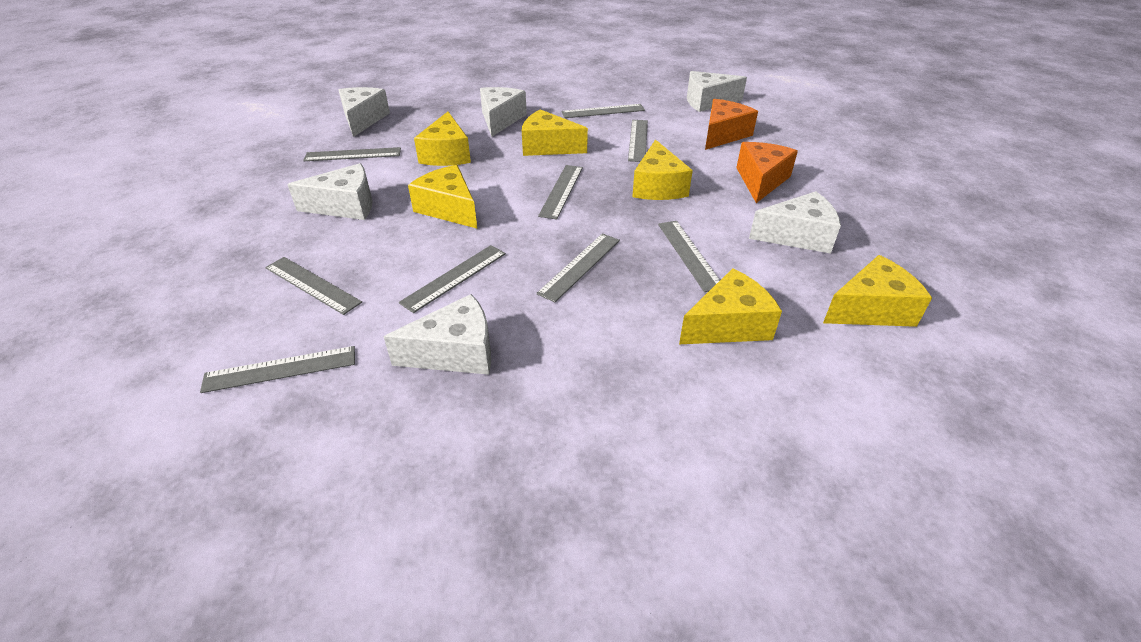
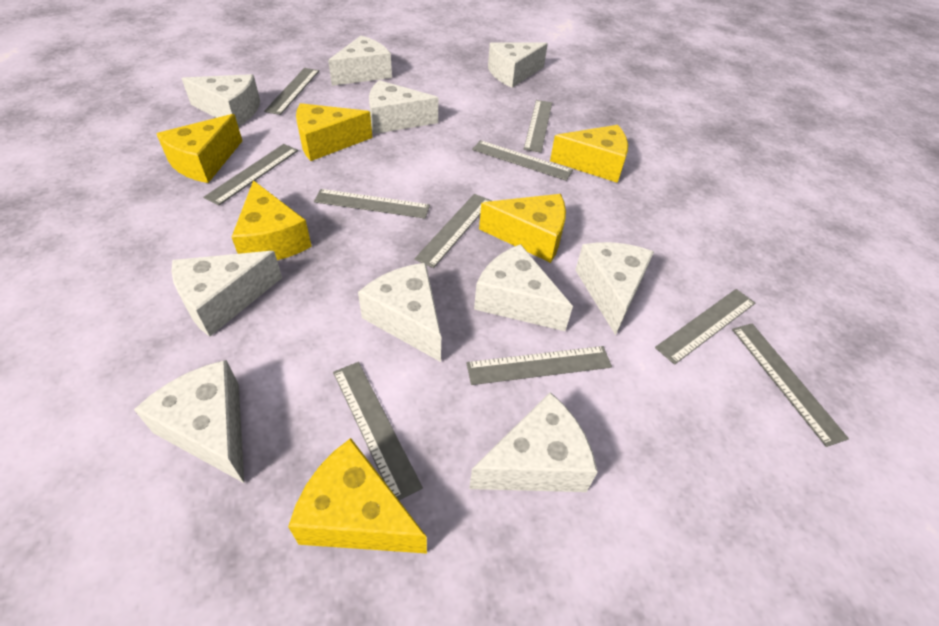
grey ruler: [200,346,355,393] [265,257,362,315] [303,147,401,161] [399,245,506,313] [536,233,620,302] [538,165,583,220] [561,104,645,118] [628,120,648,162] [658,221,720,292] = 9 -> [203,144,298,206] [264,68,319,115] [314,189,430,219] [333,362,423,500] [414,194,492,268] [466,346,612,385] [472,140,573,181] [524,100,552,153] [655,289,755,365] [732,324,849,447] = 10
orange cheese: [705,99,758,150] [736,142,798,203] = 2 -> none = 0
white cheese: [287,163,372,220] [339,87,390,137] [384,294,491,375] [480,87,527,137] [687,71,747,112] [749,191,841,254] = 6 -> [134,360,244,483] [171,251,282,337] [181,74,260,127] [328,36,392,86] [358,263,441,362] [369,80,438,134] [469,392,598,492] [474,244,573,331] [488,42,548,88] [576,242,654,335] = 10

